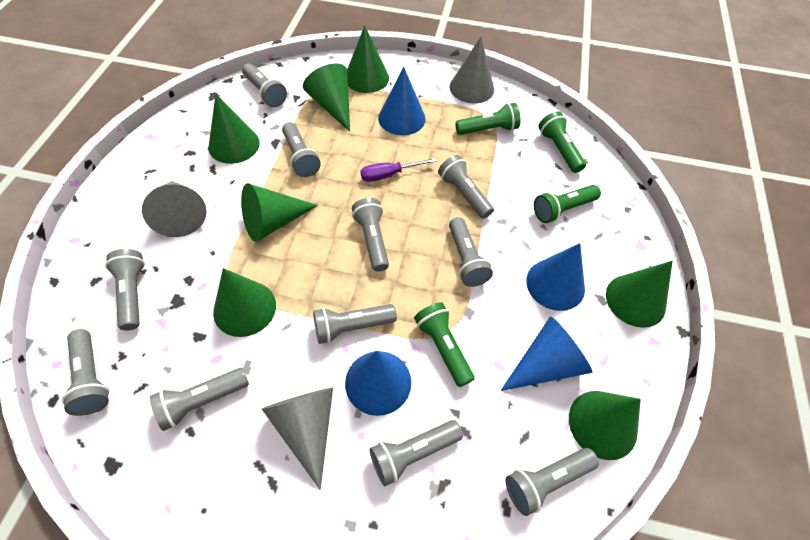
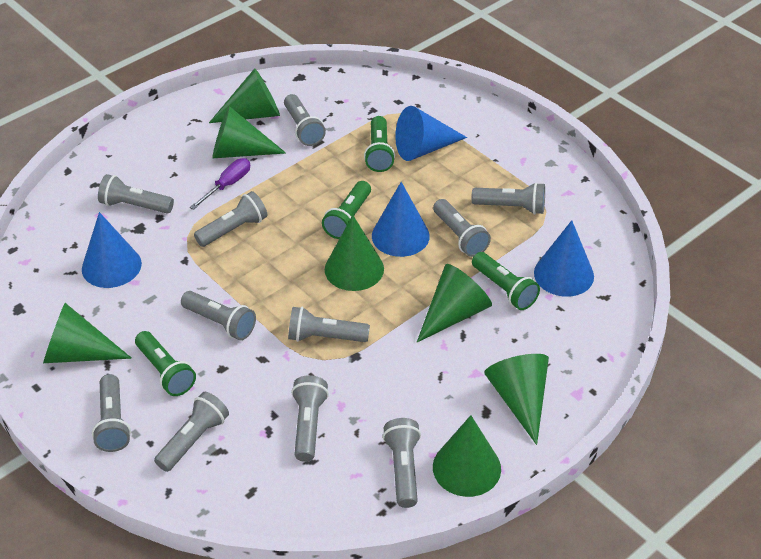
grey cone: [142,181,206,237] [262,387,333,490] [449,37,494,103] = 3 -> none = 0

